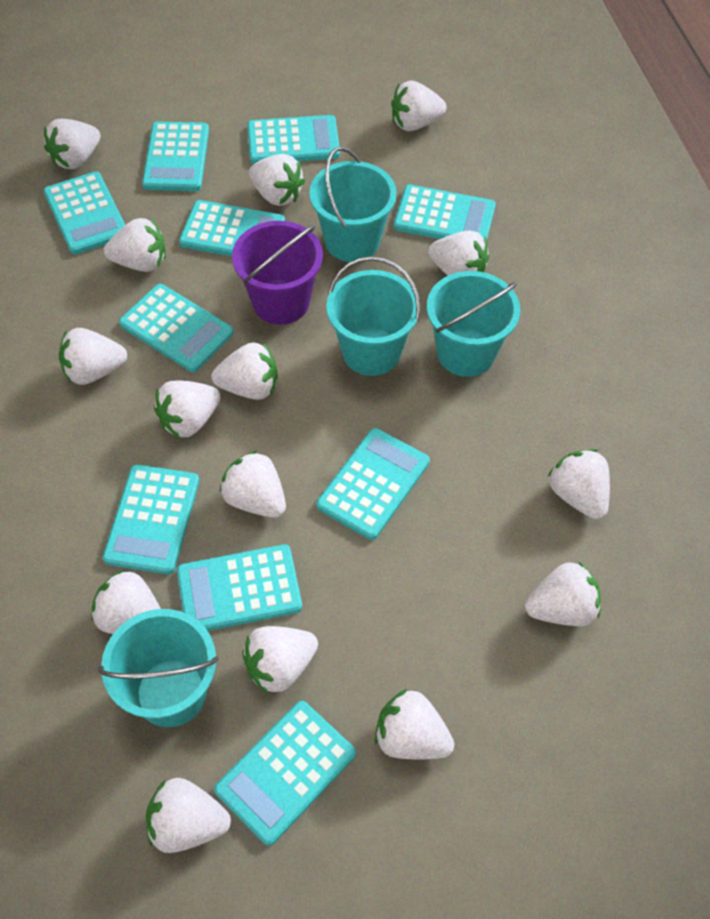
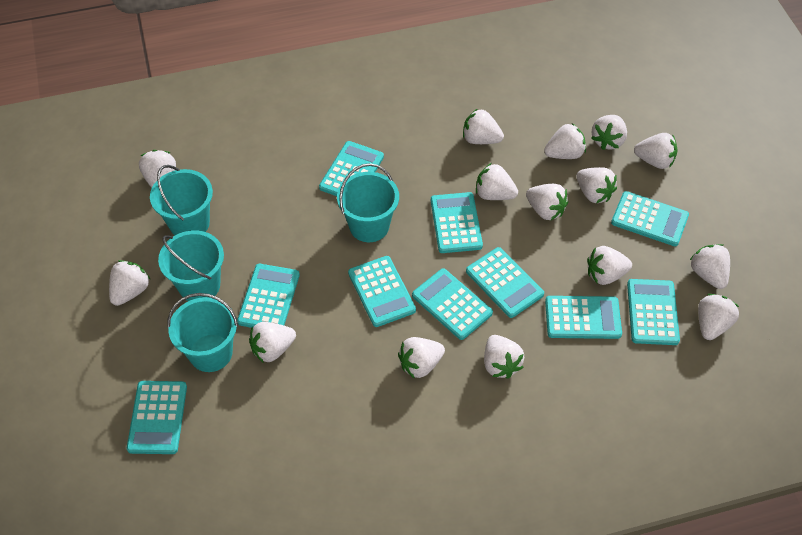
purple bucket: [232,221,323,325] = 1 -> none = 0

